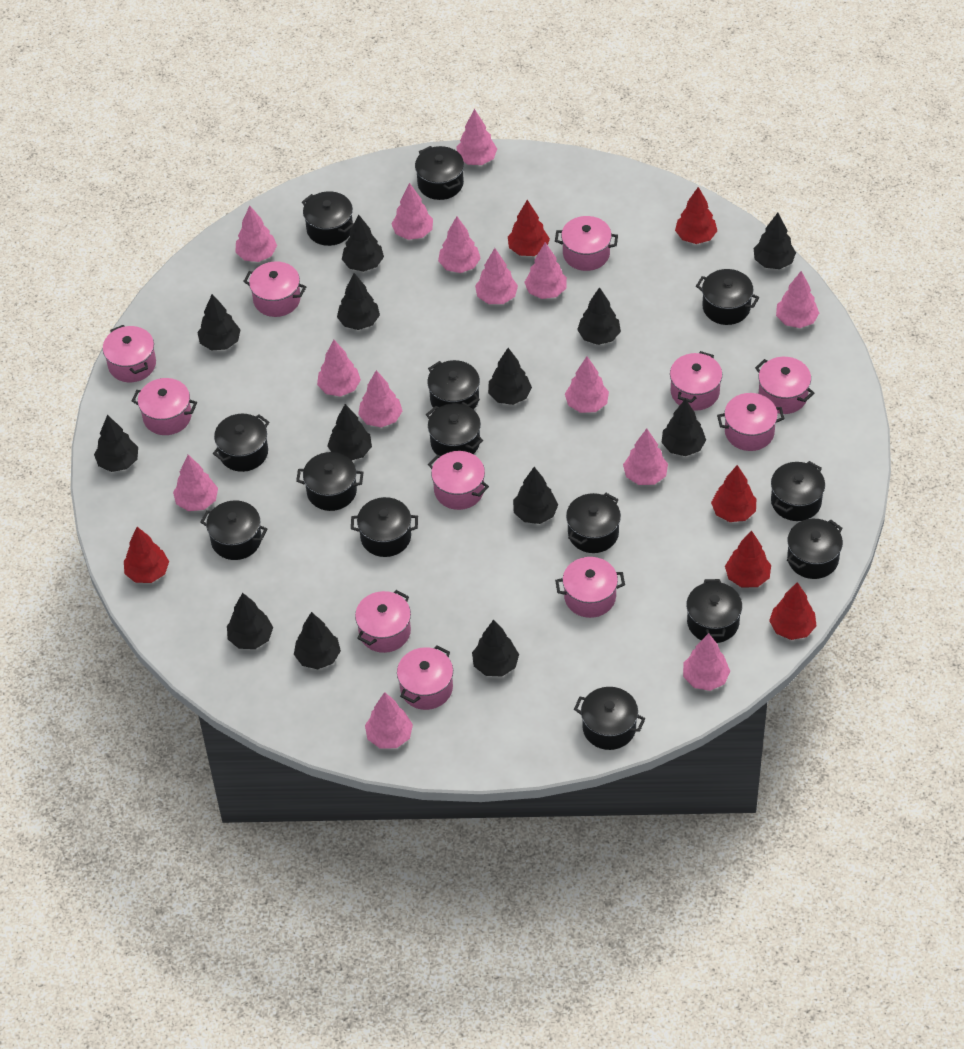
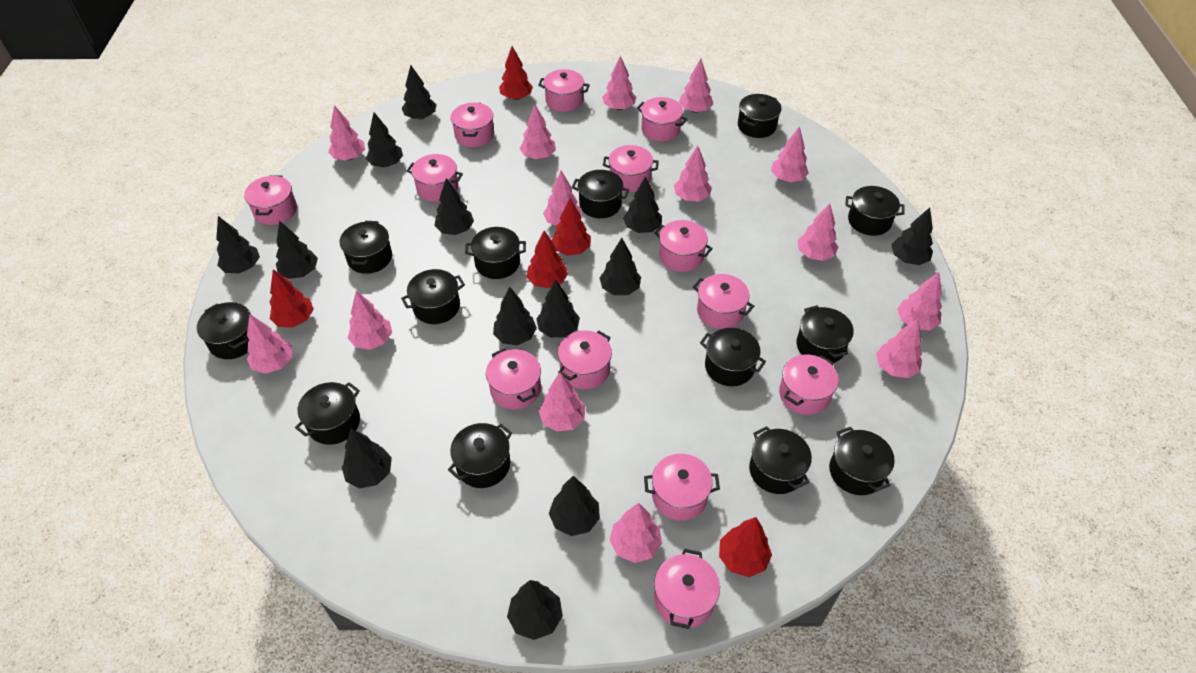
black pot: [201,500,267,560] [213,414,269,472] [296,452,364,511] [302,191,354,246] [351,497,418,557] [415,146,464,200] [426,403,483,456] [427,360,480,410] [566,493,621,553] [574,687,645,750] [686,579,742,643] [696,269,759,325] [771,461,825,521] [787,519,843,579] = 14 -> [197,302,251,359] [295,382,360,445] [340,221,392,274] [401,269,465,324] [448,423,512,488] [465,227,526,279] [572,170,629,218] [700,328,766,386] [738,94,782,138] [749,426,812,494] [796,305,854,363] [829,427,895,495] [845,186,905,236] = 13
pink pot: [103,325,156,382] [132,378,197,435] [243,262,306,317] [355,590,411,653] [397,646,453,710] [428,451,489,510] [555,216,618,271] [555,557,625,618] [670,351,722,411] [717,393,785,451] [755,357,814,414] = 11 -> [244,175,297,225] [407,154,463,202] [451,103,494,147] [486,348,541,409] [538,69,590,112] [558,331,612,389] [603,145,659,192] [637,97,688,141] [644,454,720,521] [654,220,713,272] [654,549,720,629] [693,274,754,329] [779,354,838,415] = 13
red tree: [124,527,169,583] [508,200,550,256] [675,187,717,244] [711,465,756,522] [725,531,771,588] [769,582,816,640] = 6 -> [270,269,314,327] [499,46,533,100] [526,230,568,288] [551,199,591,255] [719,517,772,577] = 5

